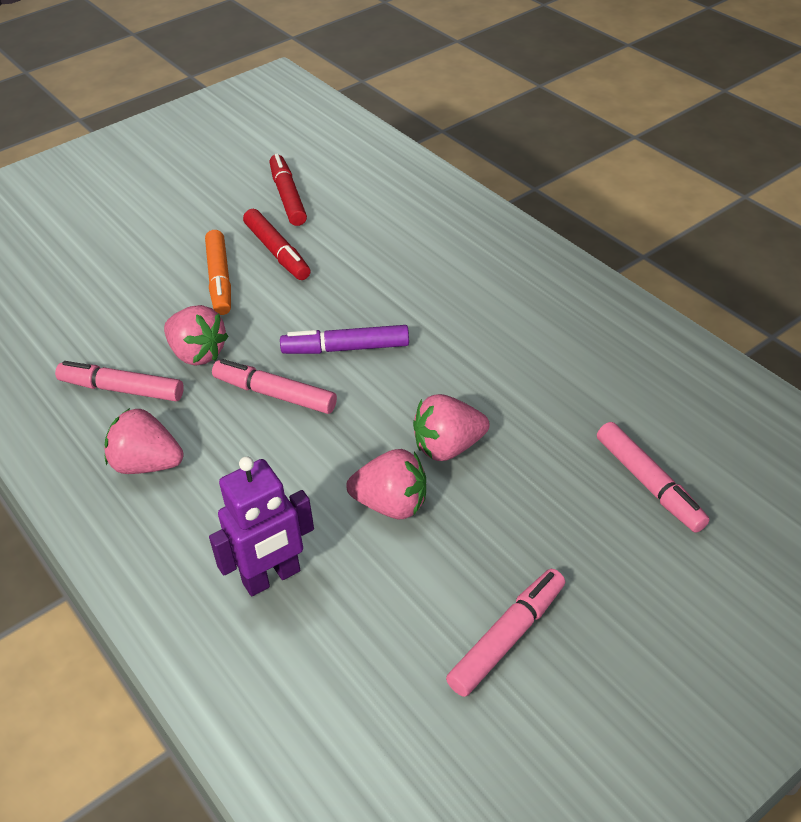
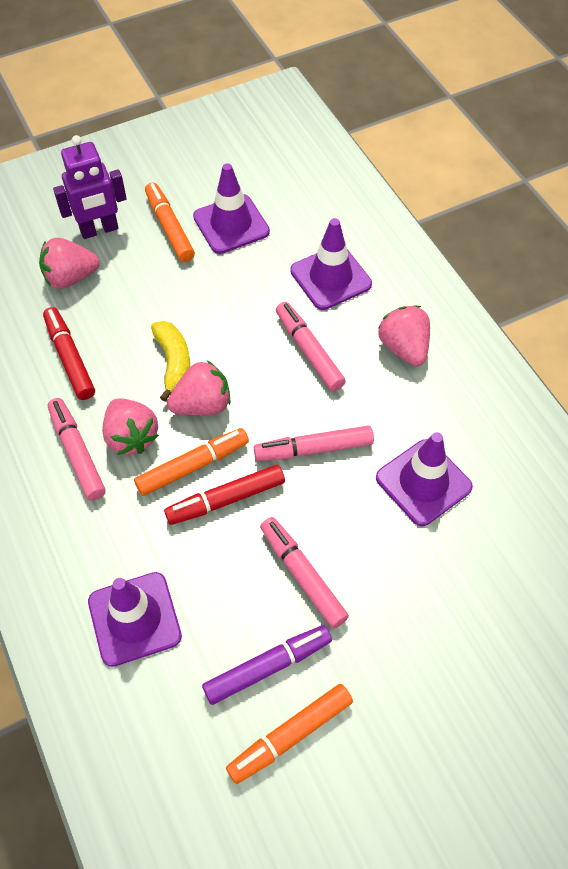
orange marker: [205,230,231,315] = 1 -> [134,428,249,496] [145,182,195,262] [226,684,353,784] = 3
purple traffic cone: none = 0 -> [88,572,182,667] [193,163,270,254] [290,218,372,310] [376,432,473,526] = 4
yellow banana: none = 0 -> [151,321,190,402] = 1

